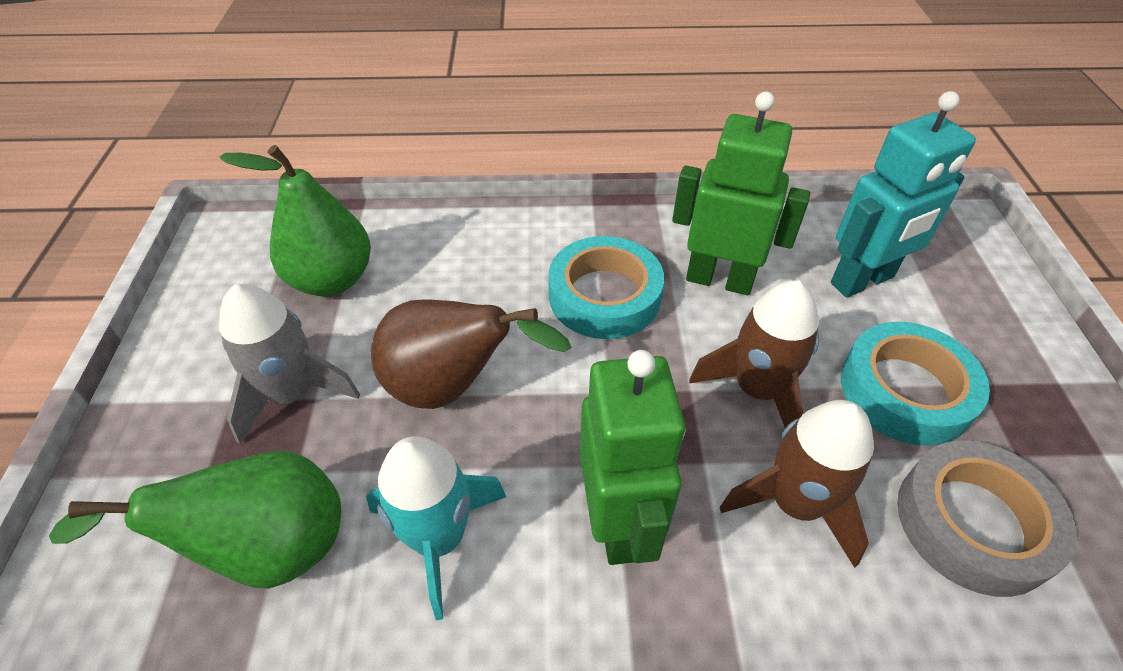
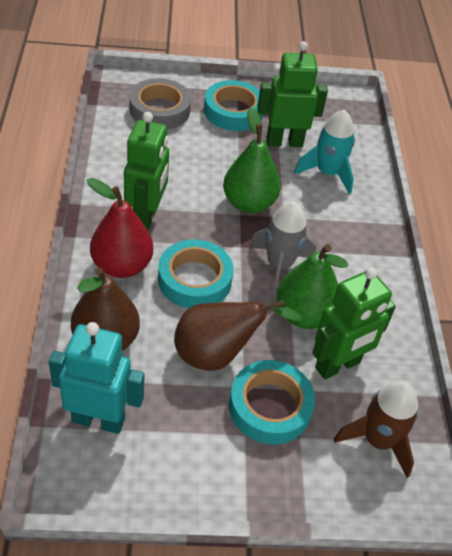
brown pear: [371,299,572,409] = 1 -> [71,267,140,351] [174,300,302,371] = 2
brown rocket: [689,280,819,428] [720,400,874,568] = 2 -> [334,381,418,478] = 1
green robot: [580,350,686,565] [672,92,810,295] = 2 -> [124,112,169,230] [257,41,328,147] [312,267,396,380] = 3
red pear: none = 0 -> [87,178,153,278] = 1
turquoise tape: [548,236,664,339] [841,322,990,446] = 2 -> [158,239,233,308] [204,80,263,131] [229,360,315,444] = 3

